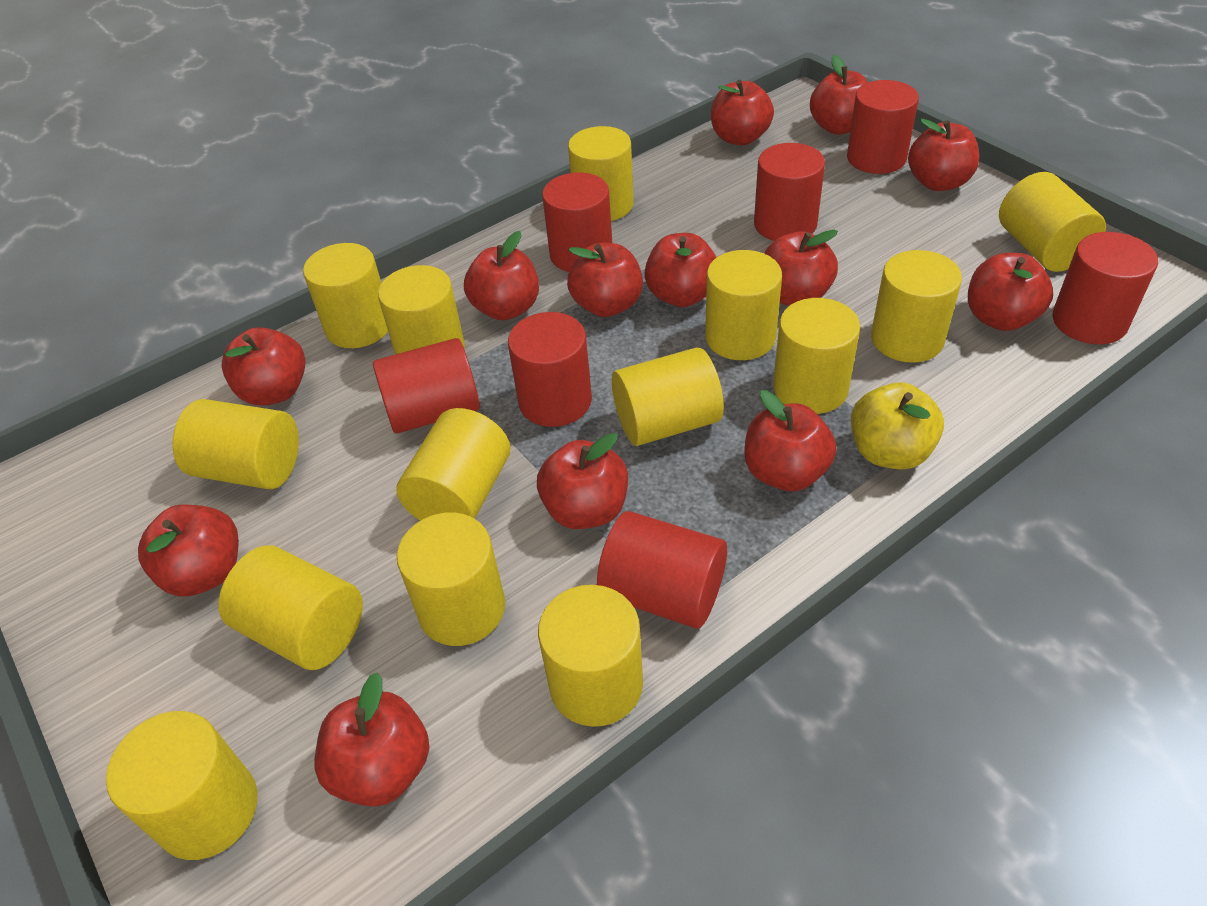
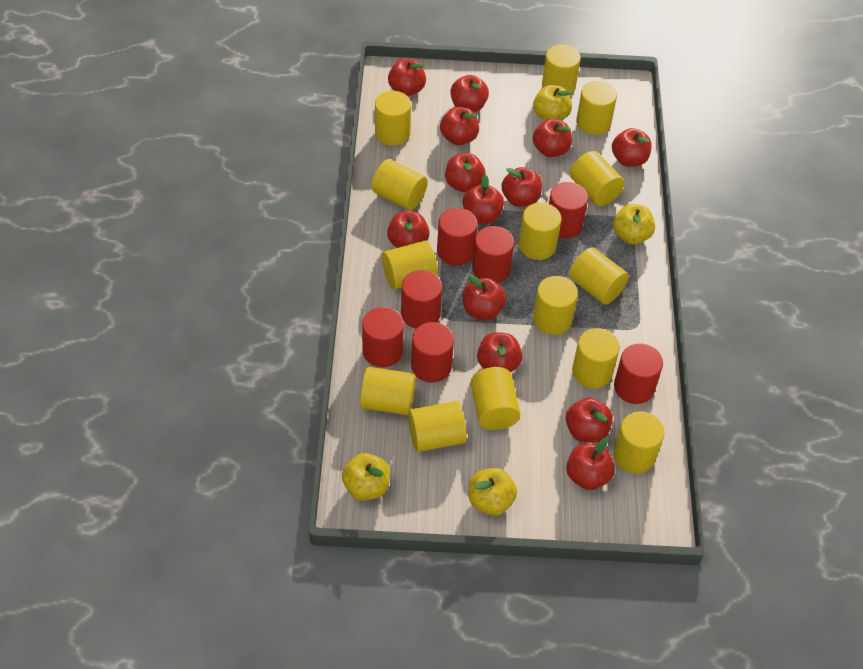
yellow apple: [851,382,944,470] = 1 -> [342,453,390,501] [469,468,517,515] [533,85,572,121] [613,204,655,244] = 4

